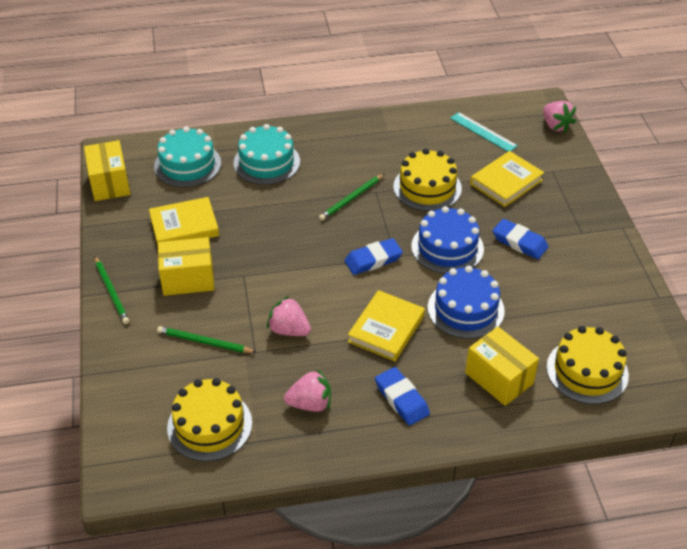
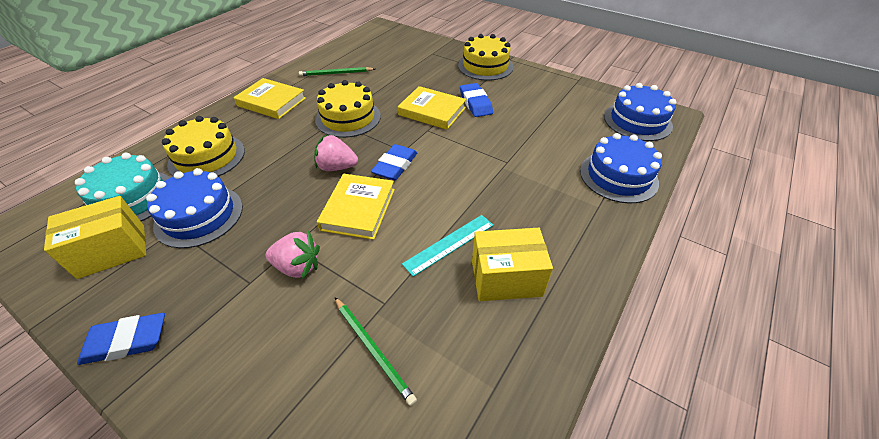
blue cake: [411,206,484,274] [428,266,505,339] = 2 -> [146,168,243,248] [580,133,662,204] [604,83,676,141] = 3
green pencil: [95,256,129,324] [157,326,257,353] [319,174,384,220] = 3 -> [299,67,375,76] [335,297,417,406] = 2
pink strawberry: [267,296,311,336] [284,369,331,412] [543,101,576,133] = 3 -> [266,231,320,279] [314,134,358,171] = 2
turquoise cake: [154,126,221,187] [234,124,300,185] = 2 -> [75,153,170,221] = 1
yellow box: [84,140,130,201] [158,237,214,296] [465,326,539,406] = 3 -> [44,196,146,279] [472,228,553,301] = 2

